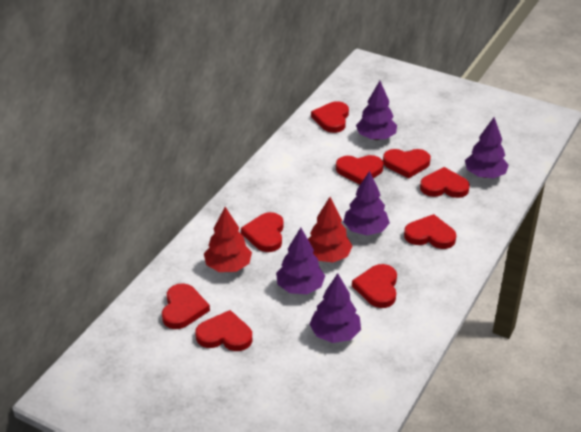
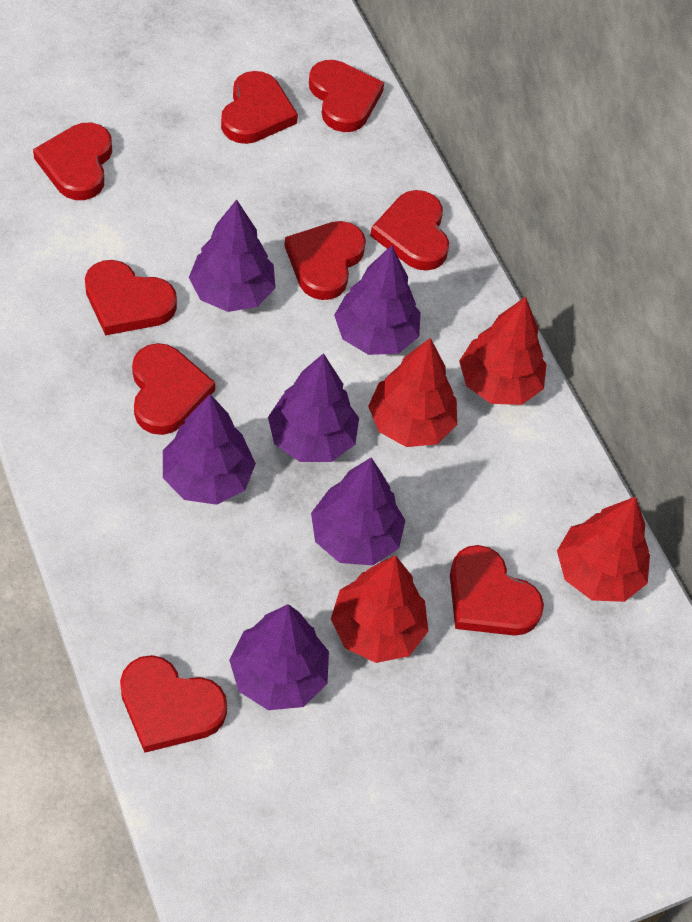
purple tree: [276,228,325,294] [309,273,361,343] [343,171,390,235] [356,81,397,140] [465,117,509,178] = 5 -> [163,394,256,505] [189,199,276,312] [229,604,329,710] [268,353,359,462] [311,458,405,565] [334,245,421,355] = 6
red tree: [204,207,252,272] [308,197,353,262] = 2 -> [331,556,428,663] [368,338,457,447] [459,297,547,405] [557,497,650,602] = 4

